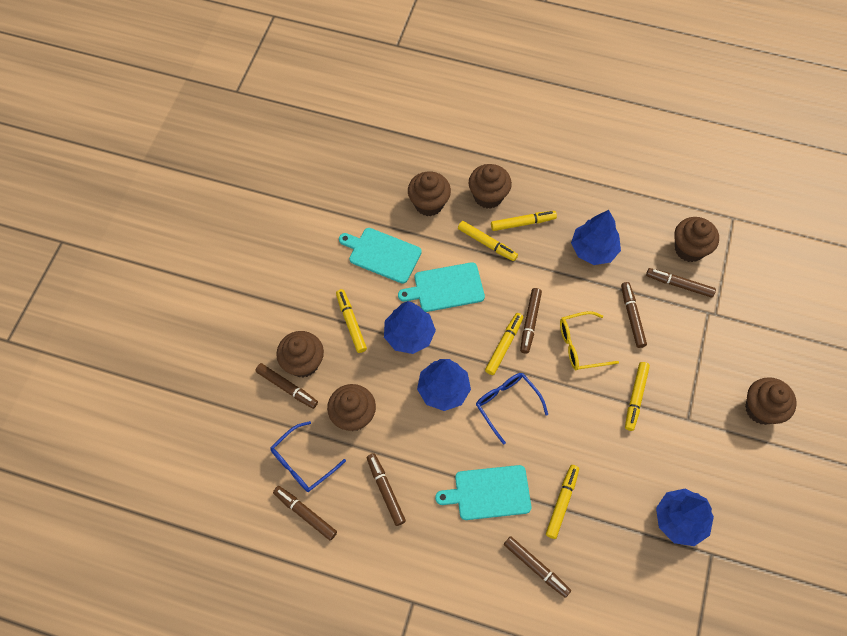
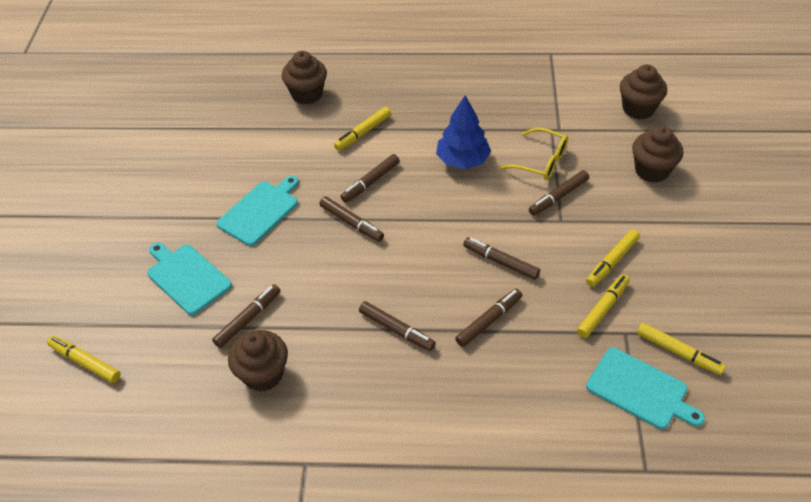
blue glasses: [270,421,346,492] [476,373,548,445] = 2 -> none = 0
blue tree: [384,301,436,354] [417,359,471,411] [571,210,621,265] [656,488,714,546] = 4 -> [436,95,491,169] = 1
brown cupcake: [276,331,324,378] [327,384,376,431] [408,171,451,216] [469,164,512,209] [674,217,719,262] [745,377,797,425] = 6 -> [228,330,288,392] [282,51,327,104] [620,64,667,119] [632,126,683,183] = 4
yellow marker: [336,289,367,353] [458,221,518,261] [485,313,523,375] [491,211,557,231] [546,465,579,539] [625,362,650,431] = 6 -> [47,336,121,383] [334,107,391,151] [577,274,630,338] [586,229,640,287] [637,323,726,375] = 5

